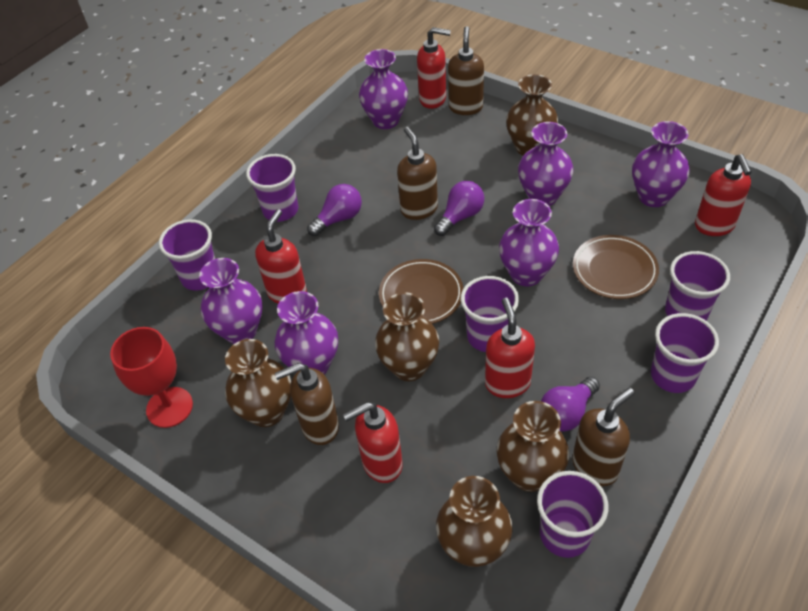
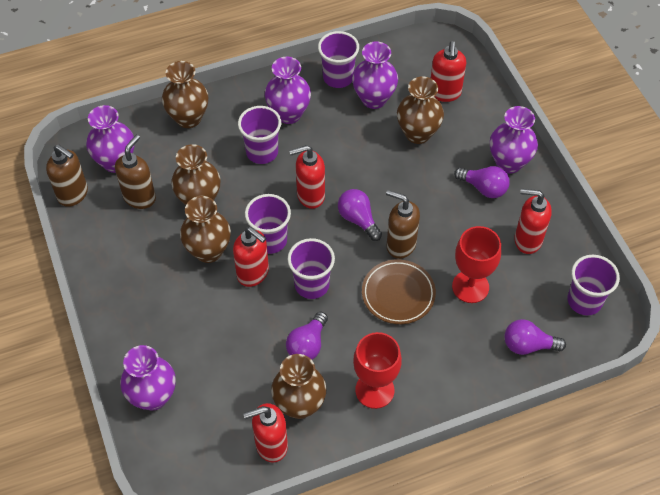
brown plate: [379,259,464,324] [573,235,659,299] = 2 -> [362,259,436,324] = 1
brown soap dispenser: [275,363,339,445] [397,127,438,220] [448,26,484,115] [572,388,634,486] = 4 -> [46,144,88,207] [115,134,156,209] [386,190,420,259] = 3
purple cup: [159,219,215,291] [246,154,298,222] [461,276,519,352] [537,471,609,558] [651,313,719,393] [665,251,730,321] = 6 -> [238,106,281,164] [245,194,291,254] [287,238,335,299] [318,31,359,88] [567,255,620,315] = 5
purple light bulb: [307,184,362,236] [434,181,484,236] [541,377,600,432] = 3 -> [286,312,328,360] [338,189,382,241] [454,166,510,198] [505,319,566,355] = 4
purple vase: [199,258,263,344] [274,291,338,374] [359,49,408,129] [499,199,559,286] [518,122,573,206] [632,121,690,207] = 6 -> [86,105,135,173] [120,345,176,411] [265,57,311,124] [352,41,398,109] [490,106,538,173] = 5
red goblet: [110,327,193,428] = 1 -> [353,332,402,409] [452,226,501,303] = 2

